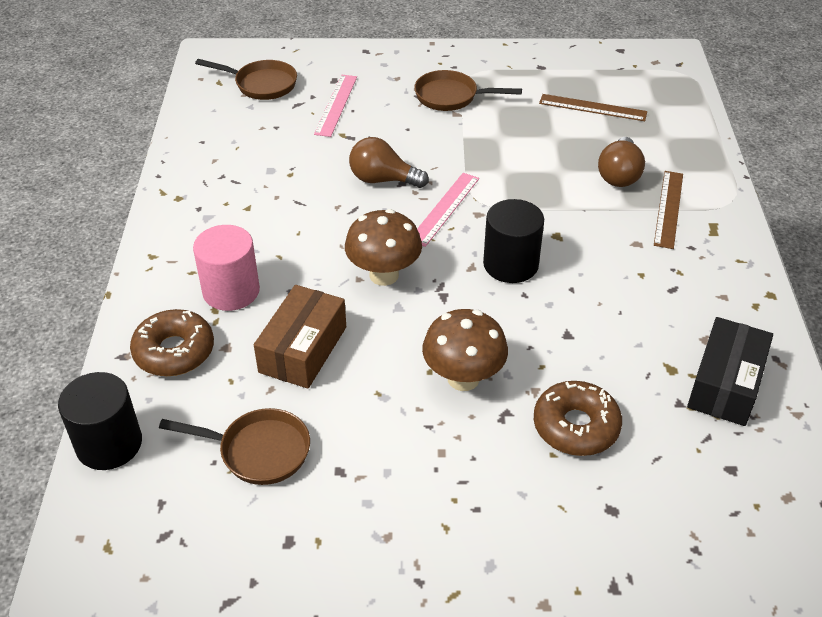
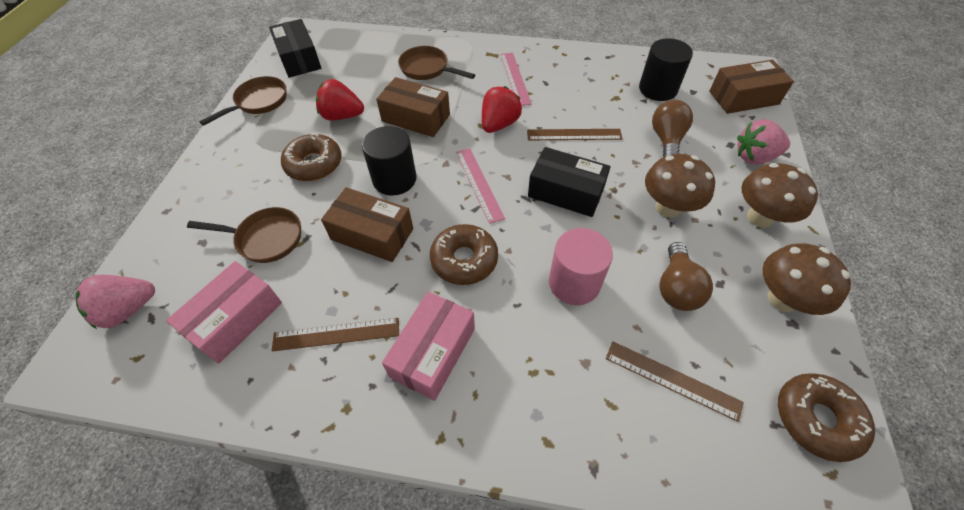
black box: [687,317,773,426] = 1 -> [269,19,321,78] [528,147,611,217] = 2
brown box: [254,285,346,389] = 1 -> [321,187,413,262] [376,77,450,137] [709,60,794,114] = 3
brown donut: [130,309,214,376] [534,381,622,456] = 2 -> [281,133,342,181] [430,224,498,285] [778,373,875,462] = 3
brown mushroom: [345,209,422,286] [422,309,508,391] = 2 -> [645,154,715,218] [741,163,818,228] [763,243,851,315] = 3
brown ruler: [539,94,647,121] [654,171,683,249] = 2 -> [272,318,399,352] [527,129,623,140] [606,342,744,422] = 3
pink box: none = 0 -> [166,261,282,364] [382,292,475,401] = 2
pink strawberry: none = 0 -> [76,275,155,329] [737,119,790,164] = 2
red strawberry: none = 0 -> [316,79,364,121] [482,86,522,133] = 2

